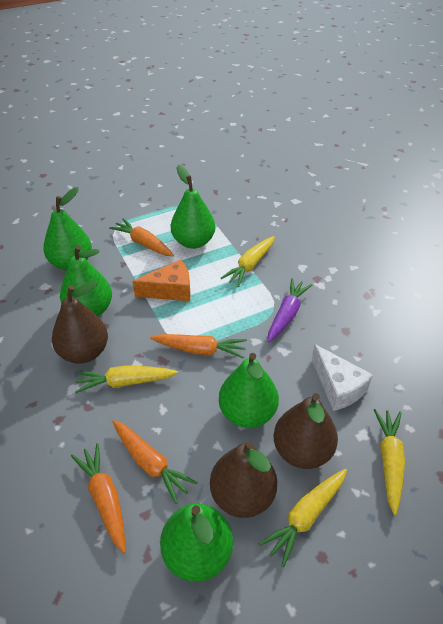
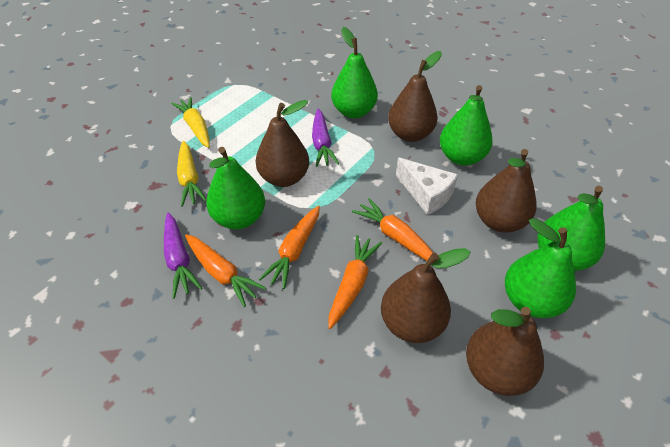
brown pear: [52,280,108,364] [210,441,277,518] [274,393,338,469] = 3 -> [256,100,309,187] [381,248,470,343] [388,51,442,142] [466,307,544,396] [476,149,537,232] = 5
orange cheese: [133,259,191,301] = 1 -> none = 0
purple carrot: [268,278,312,342] = 1 -> [164,212,202,299] [312,109,339,167] = 2
yellow carrot: [75,365,178,393] [221,236,275,287] [259,469,347,567] [374,409,405,515] = 4 -> [171,97,210,148] [177,141,207,207] = 2

